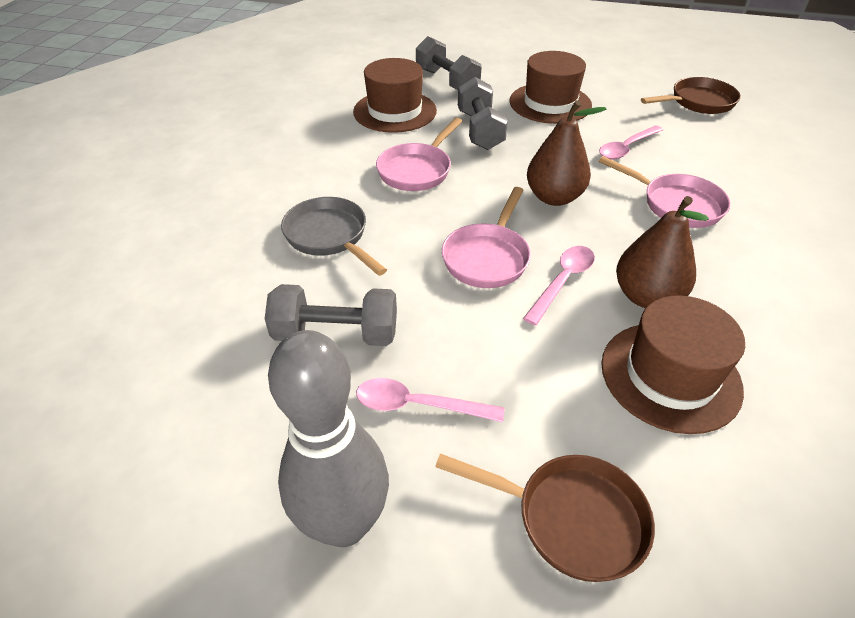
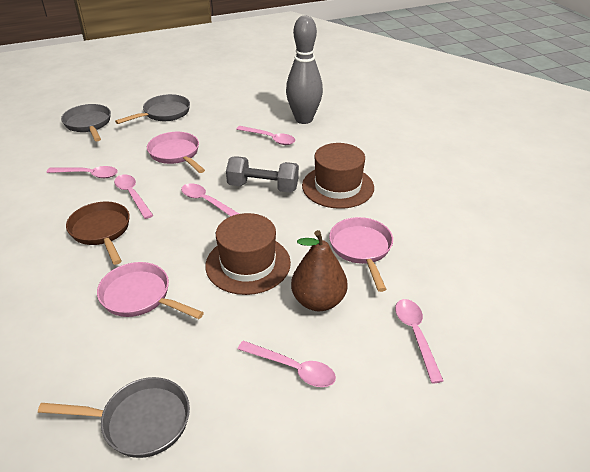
brown hat: [353,58,437,133] [509,51,592,124] [601,295,745,434] = 3 -> [205,213,291,295] [302,143,374,209] = 2
brown pan: [435,453,655,582] [641,77,741,114] = 2 -> [66,201,130,265] = 1
brown pear: [527,100,607,206] [616,196,709,308] = 2 -> [291,230,348,311] = 1
grey dumbbell: [265,284,397,346] [416,36,482,90] [458,77,508,150] = 3 -> [226,156,299,193] = 1
grey pan: [281,197,387,276] = 1 -> [38,377,190,458] [61,104,111,141] [115,94,190,124] = 3
pink spoon: [356,378,505,422] [523,246,595,325] [599,125,663,160] = 3 -> [46,166,118,178] [114,174,153,219] [181,183,239,216] [236,126,296,145] [238,341,336,387] [395,299,443,384] = 6

